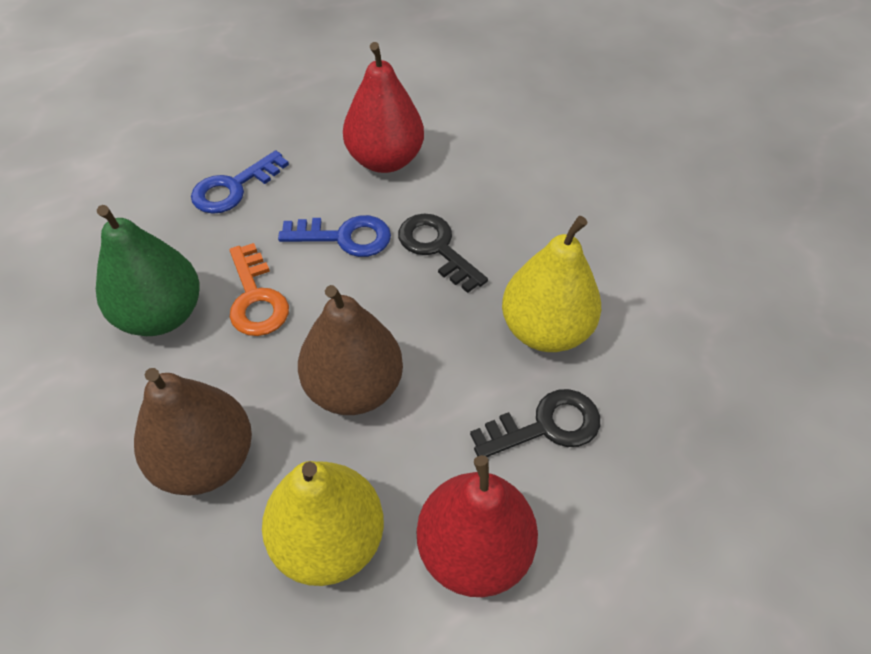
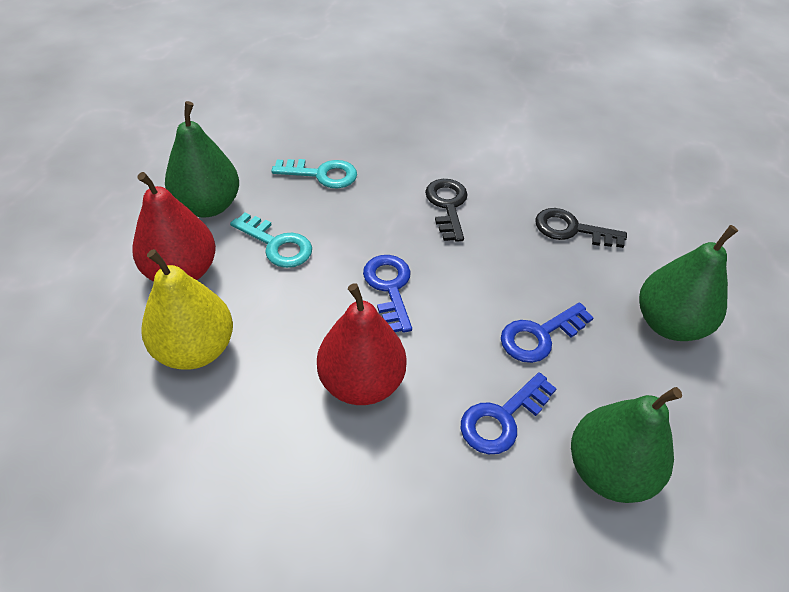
blue key: [191,150,289,214] [278,215,391,257] = 2 -> [363,255,412,333] [461,372,557,454] [501,302,594,363] = 3
brown pear: [134,368,252,496] [298,285,403,415] = 2 -> none = 0
green pear: [96,205,200,336] = 1 -> [165,101,239,217] [571,387,682,503] [639,225,738,341] = 3
orange key: [230,243,289,336] = 1 -> none = 0
turquoise key: none = 0 -> [230,213,312,268] [271,159,357,188] = 2
yellow pear: [262,461,384,586] [502,216,601,352] = 2 -> [141,249,233,370] = 1

